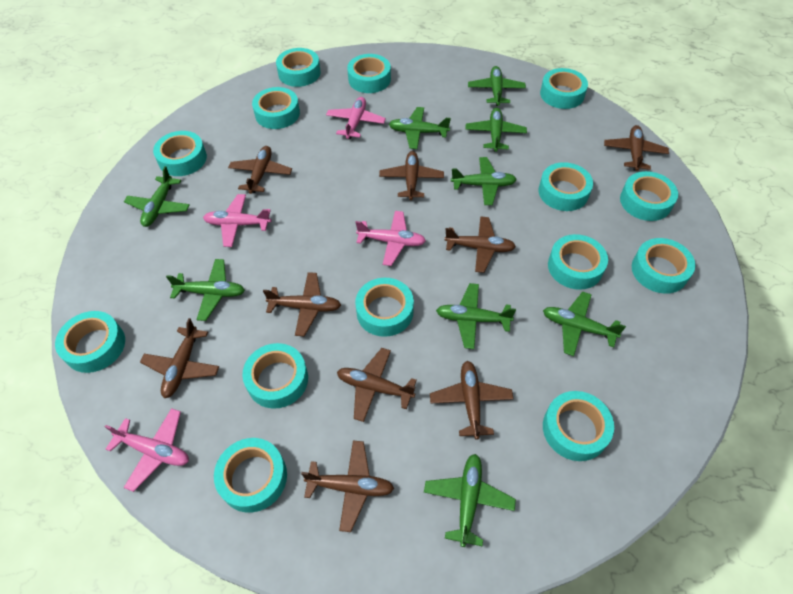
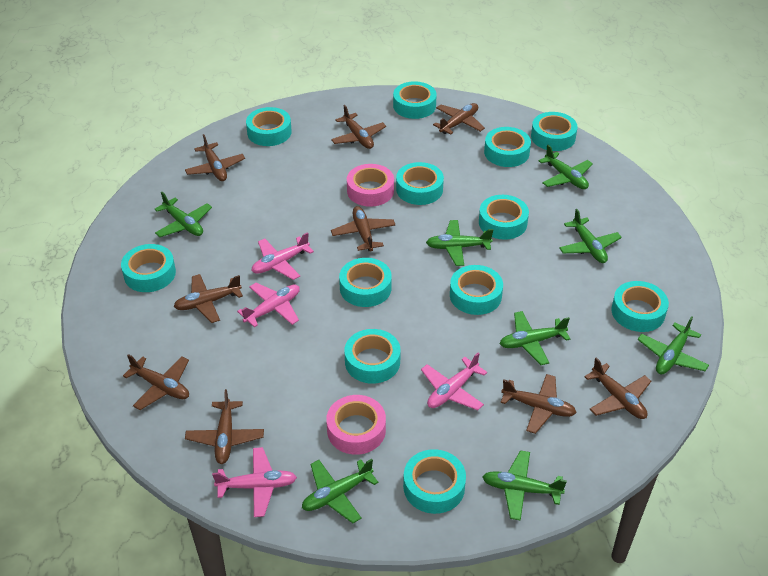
green plane: [124,166,190,227] [166,259,245,321] [389,107,451,149] [424,454,516,547] [436,283,516,349] [451,157,517,205] [465,108,527,152] [468,66,526,106] [543,291,626,356] = 9 -> [154,192,212,237] [302,459,379,523] [426,220,493,266] [483,450,567,521] [500,311,570,365] [539,145,593,189] [559,209,622,263] [637,316,709,374] = 8
pink tape: none = 0 -> [326,395,386,455] [347,164,394,207] = 2
turquoise tape: [55,311,125,373] [153,131,207,176] [214,438,287,513] [242,343,308,409] [252,87,300,129] [276,48,321,87] [347,54,391,93] [355,278,414,337] [539,162,593,211] [540,68,588,109] [543,391,614,461] [548,234,608,290] [620,171,678,221] [632,238,695,294] = 14 -> [121,244,176,292] [246,107,292,146] [339,258,392,307] [345,329,401,384] [393,81,437,119] [396,162,444,205] [403,449,466,514] [450,265,503,315] [479,195,529,240] [484,127,531,167] [531,112,578,151] [611,281,669,332] = 12

